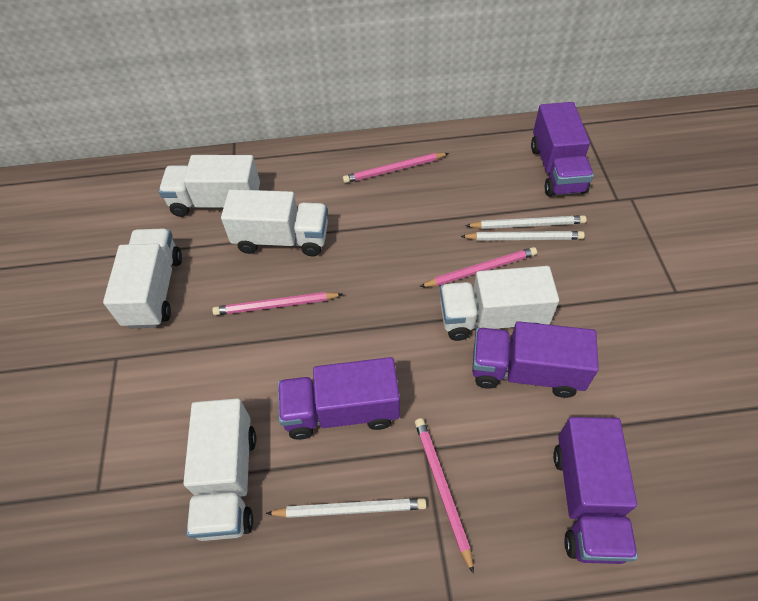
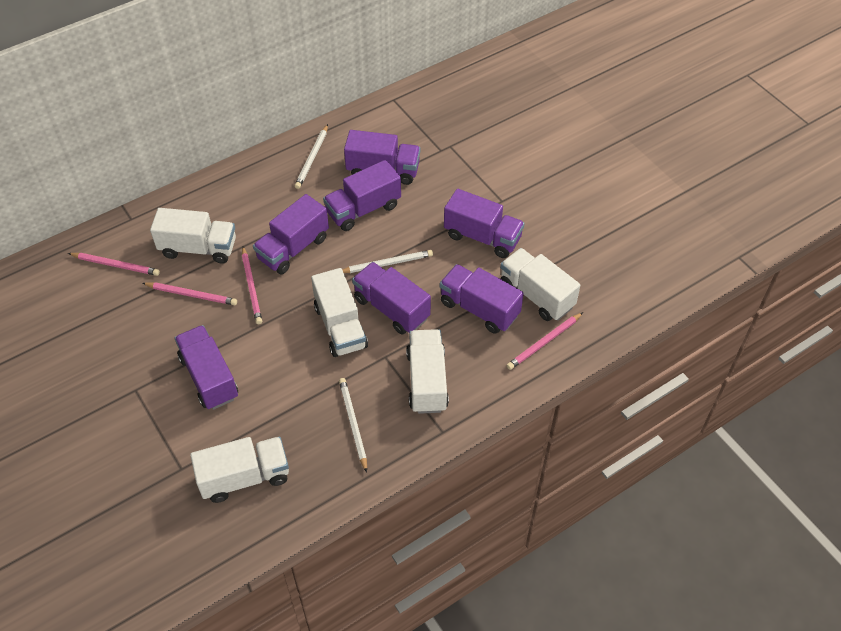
purple truck: [278,357,400,440] [472,321,599,398] [531,102,594,197] [553,417,638,564] = 4 -> [174,325,238,410] [253,194,329,275] [323,160,401,231] [344,130,420,185] [352,262,431,335] [440,264,524,334] [444,189,525,258] = 7

